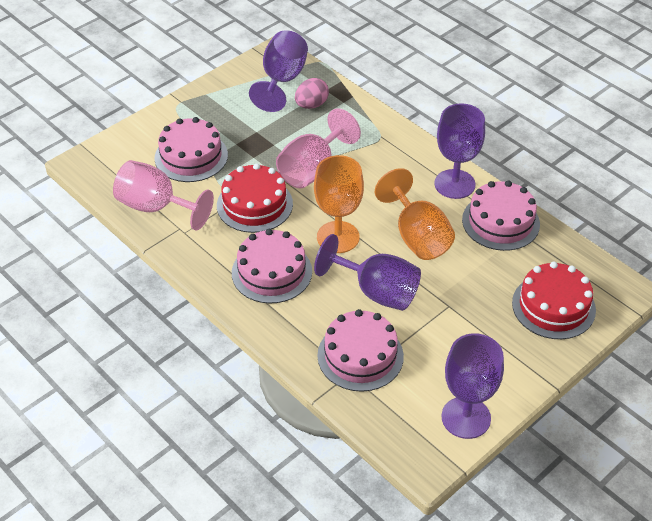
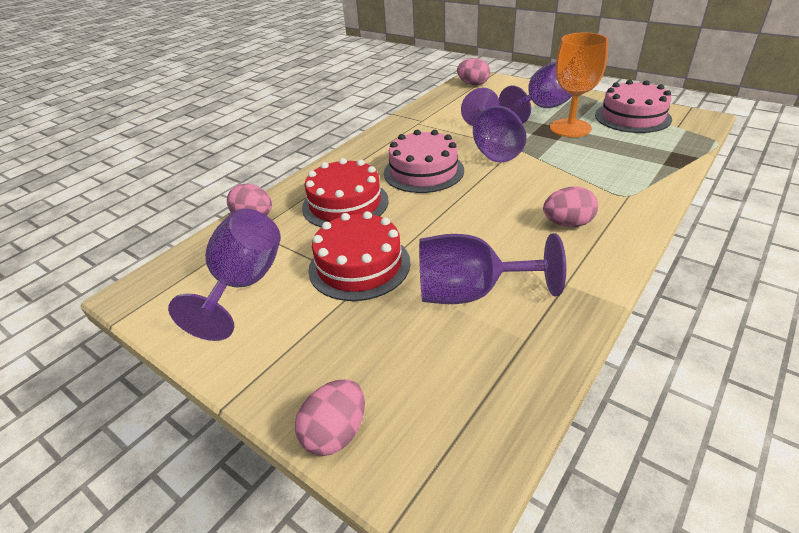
orange goblet: [314,155,364,253] [375,168,455,260] = 2 -> [550,32,608,137] = 1
pink cake: [155,117,228,182] [232,229,312,304] [317,309,404,392] [462,181,540,251] = 4 -> [384,130,464,193] [595,80,672,133] = 2
pink egg: [295,78,329,109] = 1 -> [227,183,272,216] [295,379,365,456] [457,58,490,85] [543,186,598,227] = 4
pink goblet: [113,160,214,231] [276,108,361,188] = 2 -> none = 0

